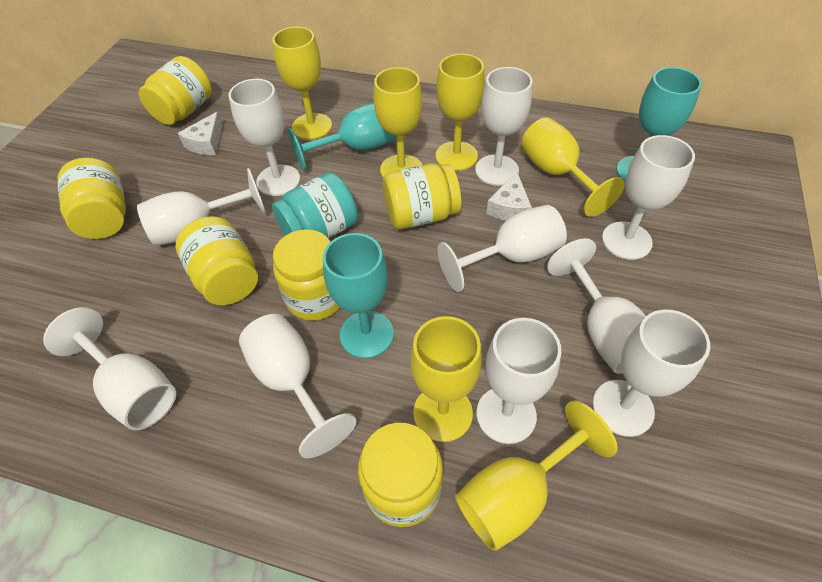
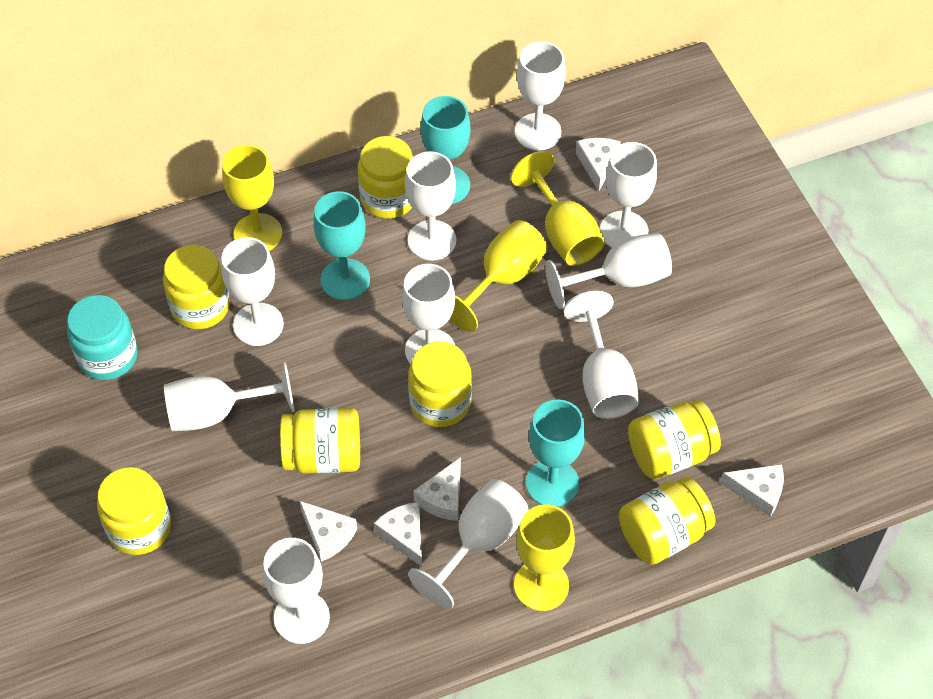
white cheese: [178,112,223,155] [486,171,532,220] = 2 -> [299,501,357,562] [374,502,422,567] [413,457,461,521] [576,138,621,191] [720,464,784,517] = 5
yellow goblet: [272,27,332,140] [373,67,423,177] [410,316,482,442] [436,54,485,171] [455,401,618,551] [521,117,625,217] = 6 -> [222,145,282,251] [449,220,547,332] [511,151,605,266] [514,504,575,611] = 4
yellow jar: [57,157,126,239] [139,56,212,125] [175,216,258,305] [273,229,340,321] [358,423,443,527] [383,164,461,230] = 6 -> [97,467,171,555] [163,245,230,329] [280,408,360,474] [358,136,413,219] [408,341,472,427] [619,477,715,565] [628,400,721,479] = 7

